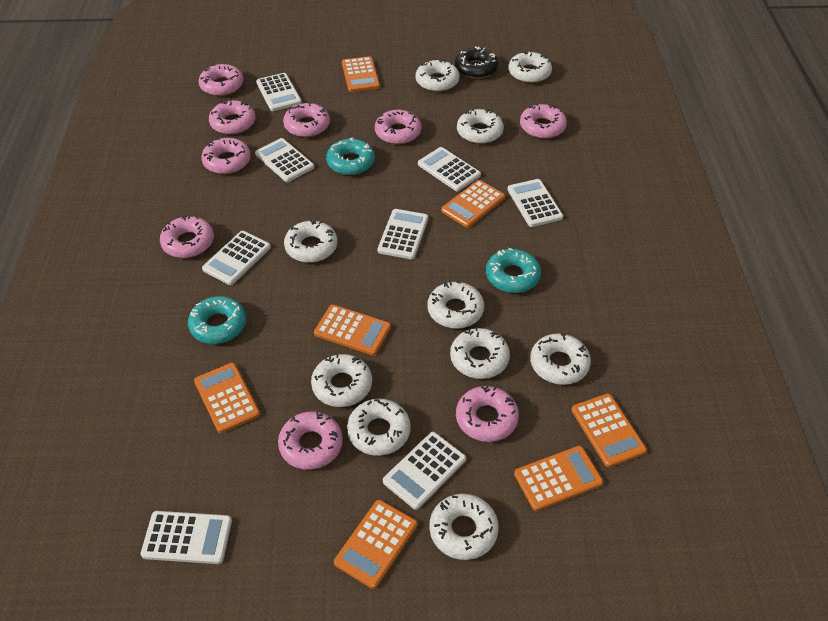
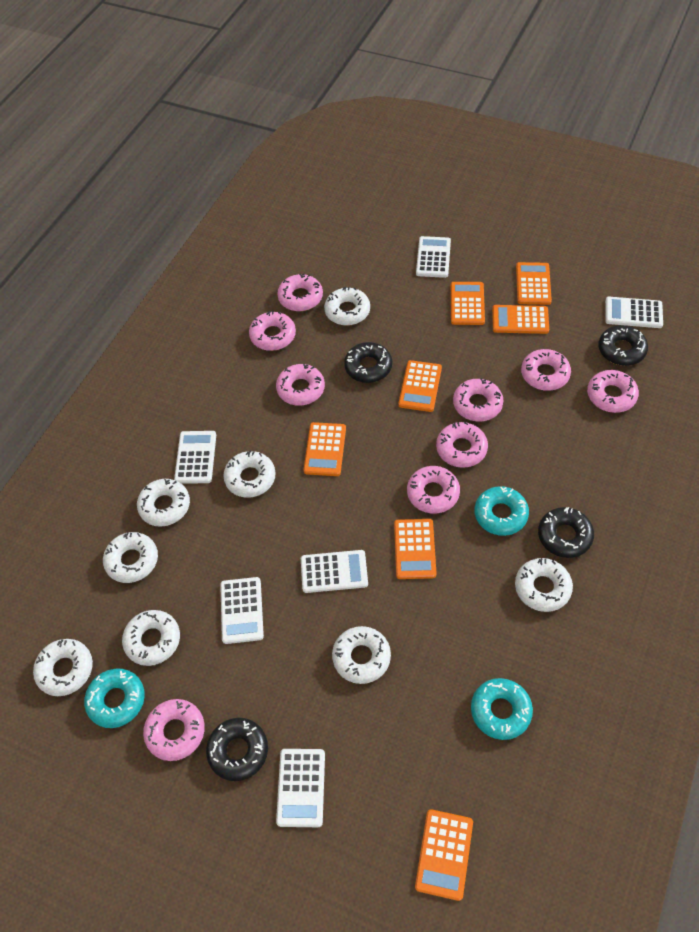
black donut: [455,46,498,79] = 1 -> [206,718,268,781] [344,342,392,383] [538,507,594,558] [598,325,648,366] = 4
white calculator: [141,511,232,564] [202,231,271,285] [255,138,314,182] [256,73,302,111] [378,209,428,259] [383,432,466,510] [418,147,481,191] [507,179,563,227] = 8 -> [174,431,216,484] [220,577,264,644] [276,749,325,827] [301,550,368,593] [416,236,451,278] [605,297,663,328] = 6
white donut: [284,220,338,263] [311,353,372,407] [347,399,411,456] [415,59,459,92] [427,281,484,329] [429,494,499,560] [450,327,510,379] [457,108,504,144] [508,51,552,83] [530,333,591,385] = 10 -> [33,639,93,696] [103,532,158,583] [122,610,180,666] [137,479,190,527] [223,451,276,498] [324,286,370,326] [332,626,391,684] [515,558,573,612] = 8

